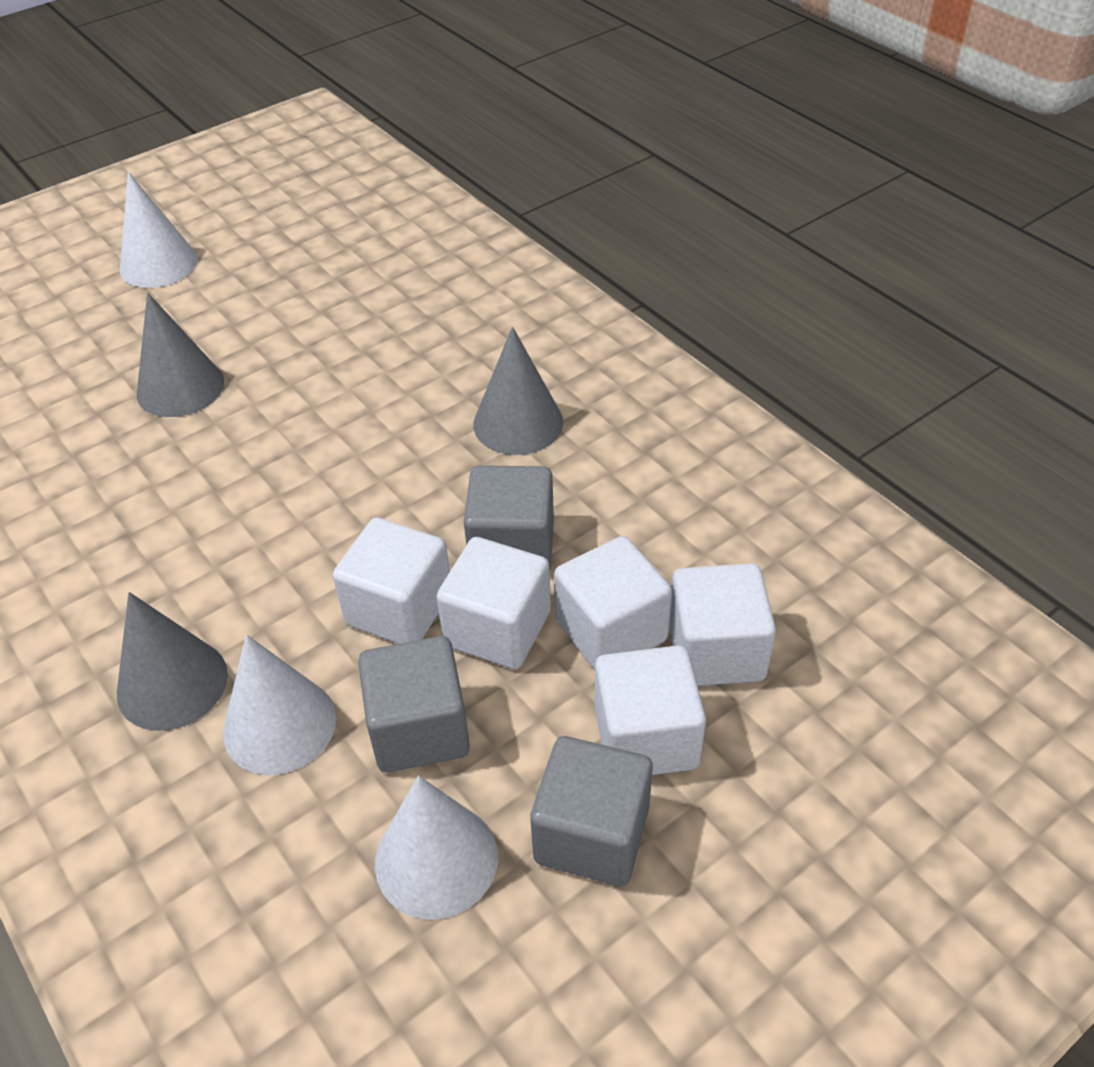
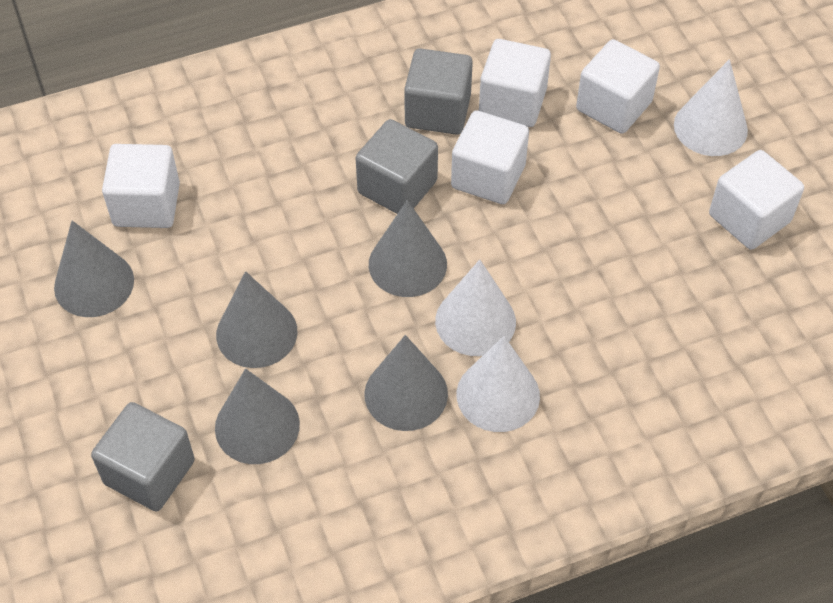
grey cone: [117,592,228,731] [137,293,224,417] [473,327,563,455] = 3 -> [54,221,134,317] [215,369,300,464] [216,271,297,368] [364,335,448,431] [369,200,447,297] = 5

